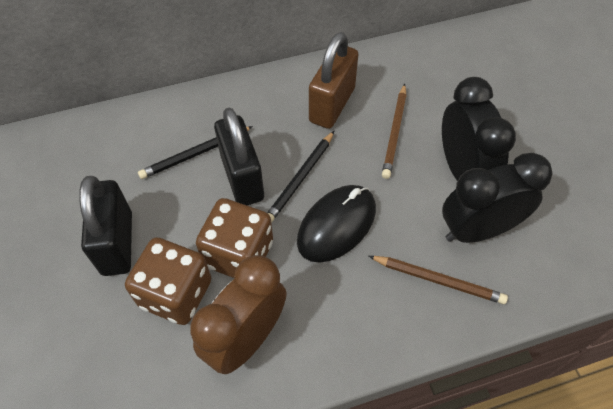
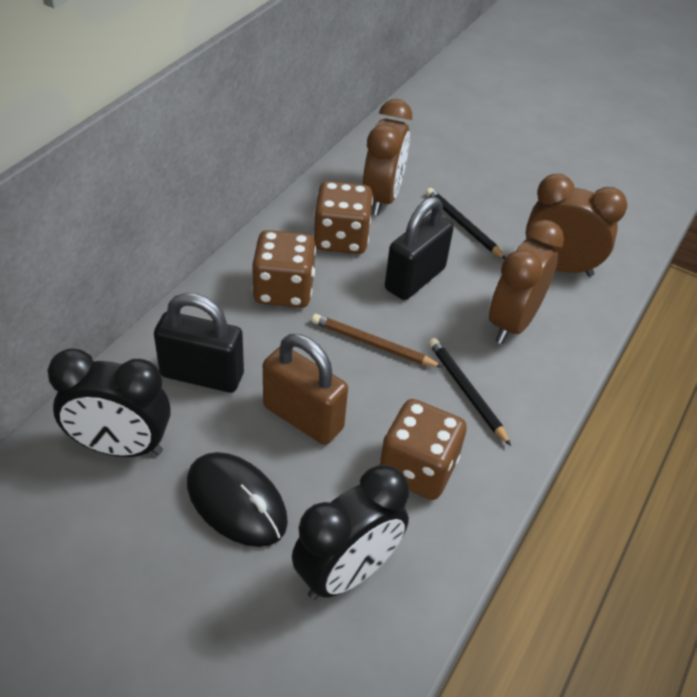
brown clock: [190,255,287,374] = 1 -> [363,99,412,216] [489,220,564,344] [526,174,627,277] = 3
brown dice: [125,237,211,325] [196,198,273,278] = 2 -> [252,230,316,308] [313,181,373,254] [380,399,467,500] = 3
brown pencil: [369,256,508,304] [382,84,406,179] = 2 -> [312,314,442,367] = 1

